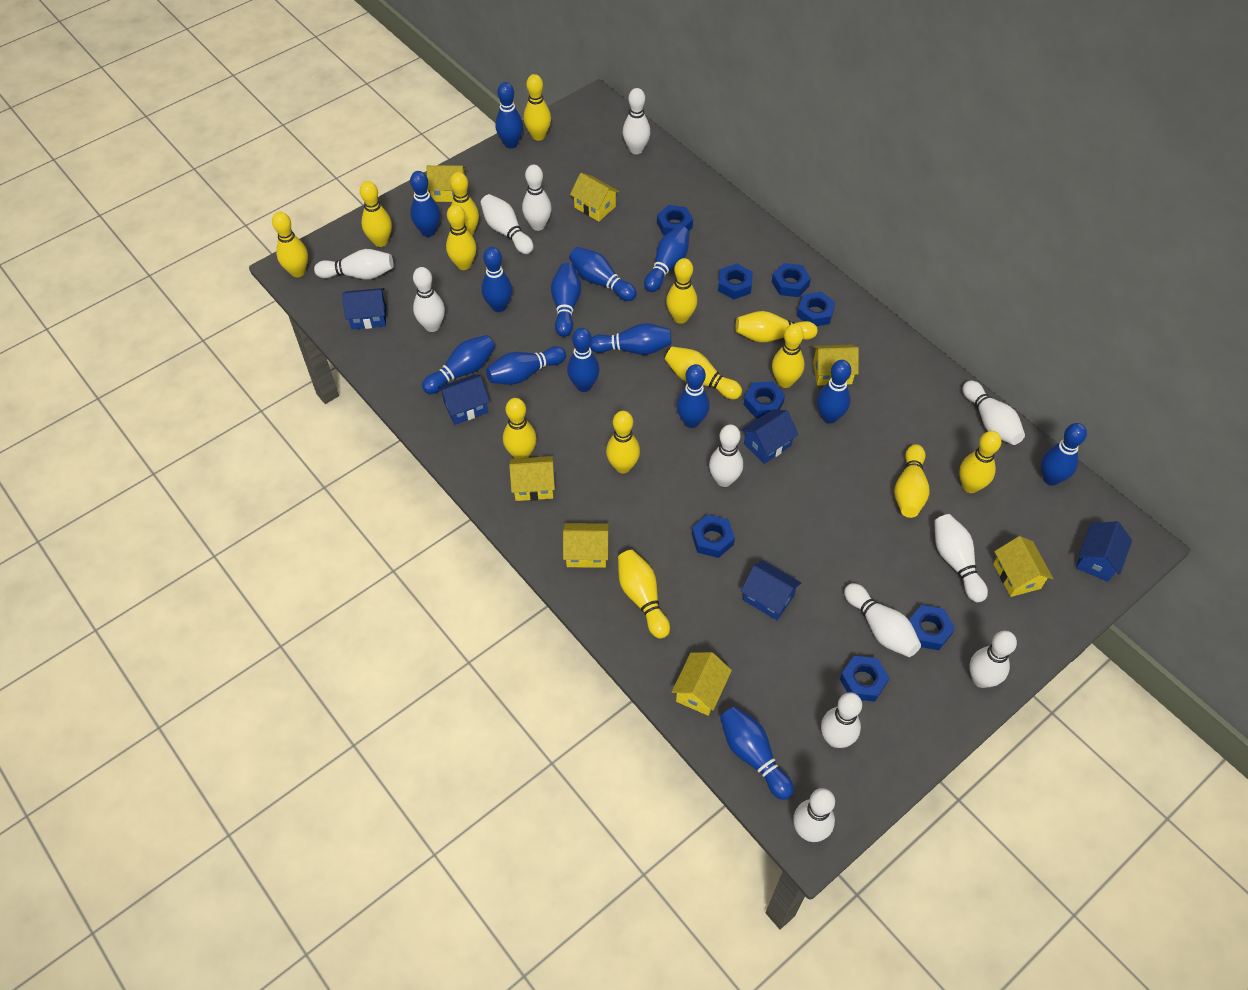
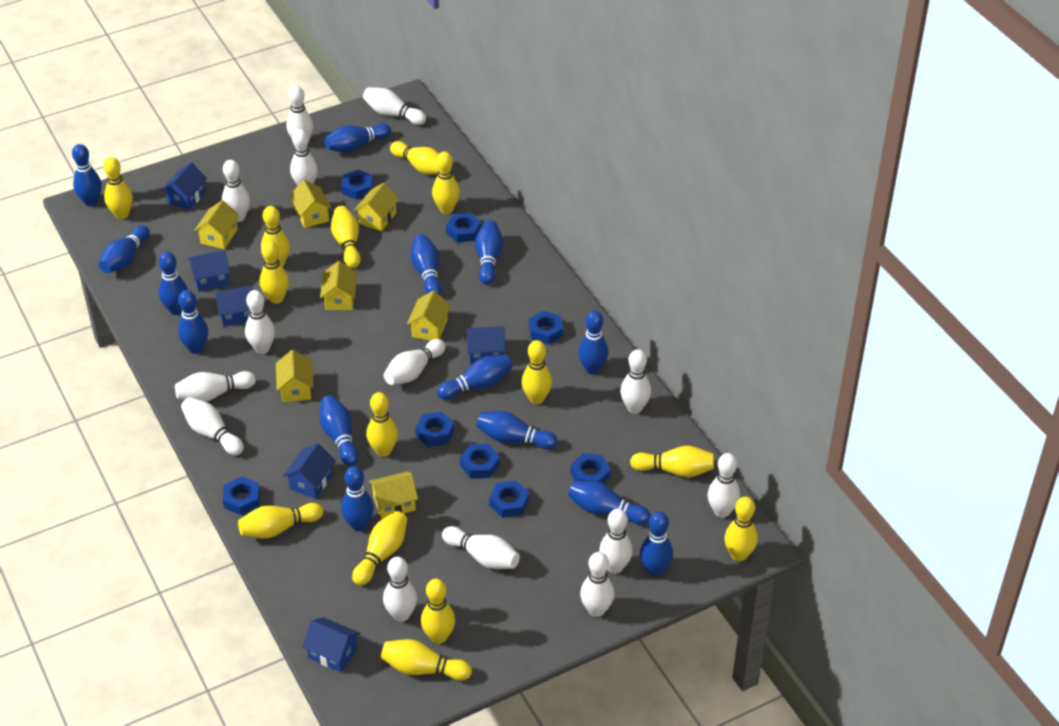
blue house: [342,288,386,330] [438,374,490,425] [741,409,799,464] [741,560,801,620] [1076,521,1132,582] = 5 -> [161,162,207,210] [188,250,230,292] [215,286,253,327] [283,443,336,499] [302,617,360,672] [466,326,506,365] = 6
white bowling pin: [314,249,394,280] [413,267,445,332] [481,194,534,254] [522,165,552,231] [623,88,650,154] [709,424,743,487] [793,788,835,842] [821,692,862,748] [844,583,921,657] [934,514,988,602] [963,381,1025,445] [969,631,1017,688] = 12 -> [175,371,256,402] [181,397,244,455] [222,160,250,222] [245,290,275,354] [287,86,313,142] [290,129,318,185] [363,87,426,125] [383,339,446,385] [383,557,417,622] [442,526,520,569] [580,552,614,617] [599,509,633,574] [620,349,651,414] [708,453,740,518] = 14

